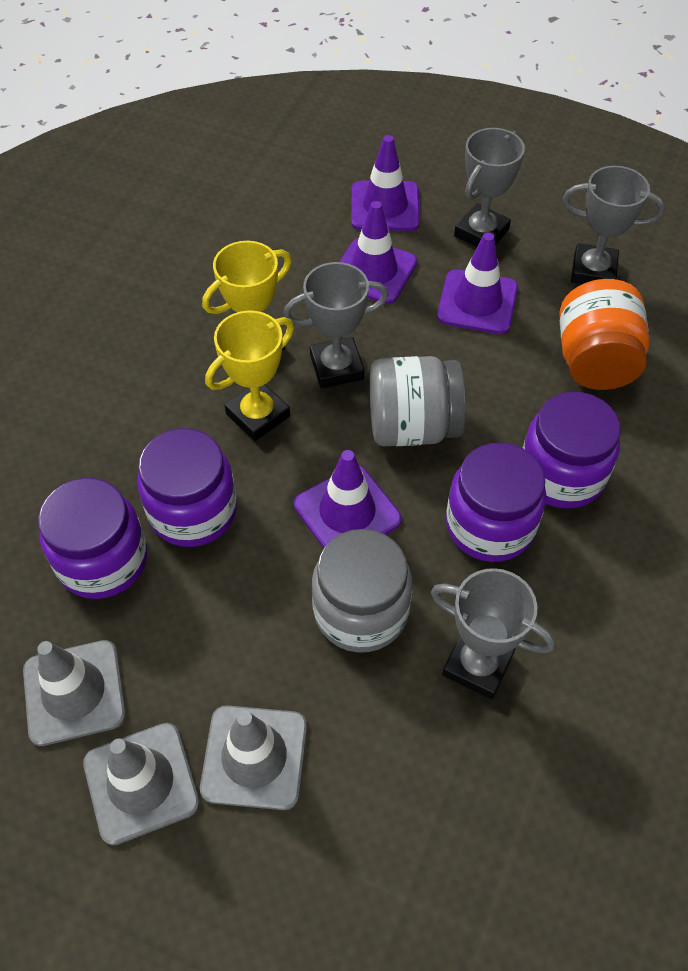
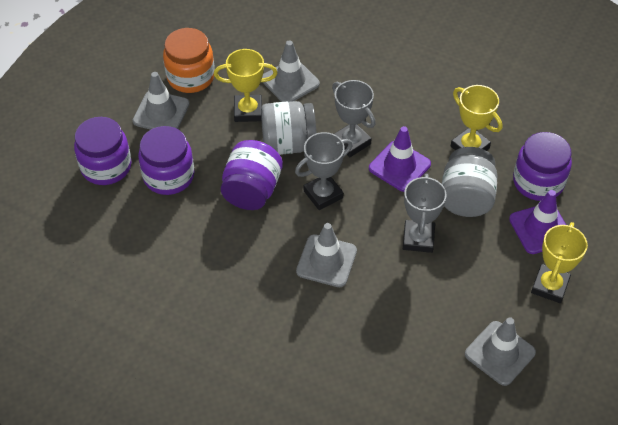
grey traffic cone: [23,640,126,746] [83,723,200,845] [200,705,307,810] = 3 -> [133,72,189,130] [262,40,320,102] [296,223,357,287] [465,317,536,386] = 4
grey trophy: [283,262,389,388] [431,568,555,699] [454,128,525,247] [563,166,665,284] = 4 -> [295,132,353,210] [332,80,376,157] [403,173,447,253] = 3
purple traffic cone: [294,450,401,548] [339,201,417,304] [351,135,420,231] [437,233,518,334] = 4 -> [369,126,431,192] [509,190,566,254] = 2
yellow trophy: [202,241,292,351] [205,310,294,441] = 2 -> [214,49,278,122] [451,85,502,151] [531,222,588,303] = 3

